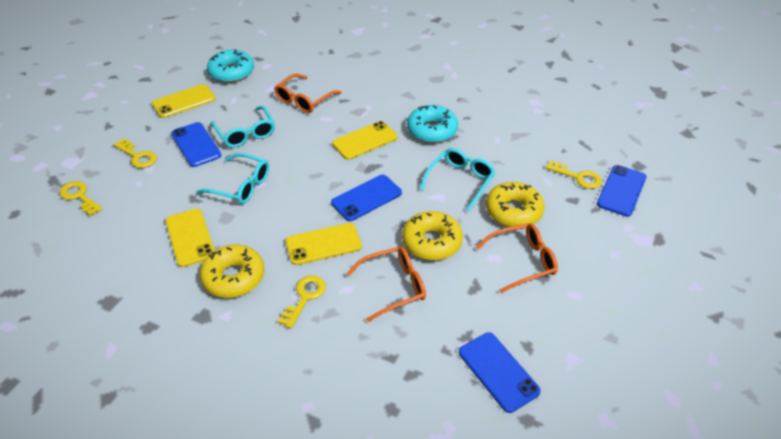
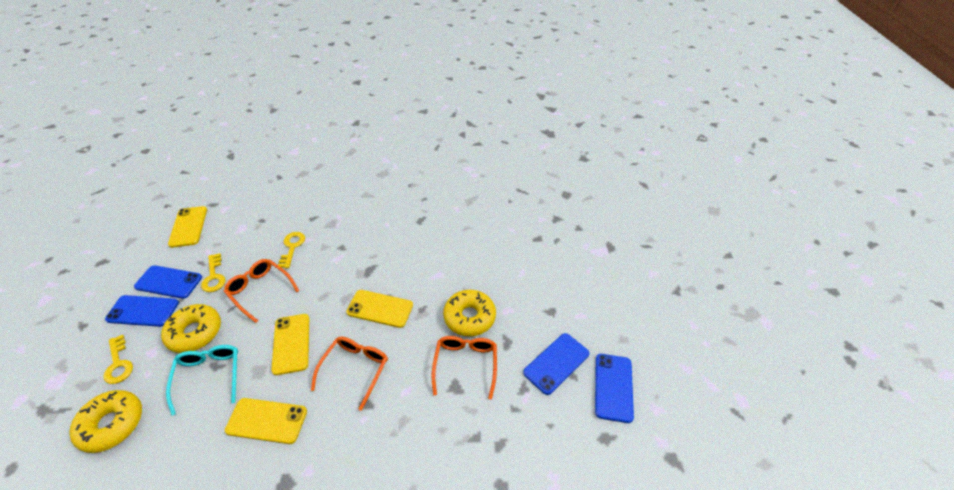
turquoise donut: [207,49,254,83] [407,105,458,143] = 2 -> none = 0
turquoise glasses: [196,153,269,204] [211,106,275,148] [420,148,495,212] = 3 -> [166,345,238,416] = 1
yellow key: [60,181,102,216] [114,139,157,168] [278,275,326,328] [546,160,602,189] = 4 -> [103,335,133,384] [201,253,225,292] [278,232,305,268] = 3

